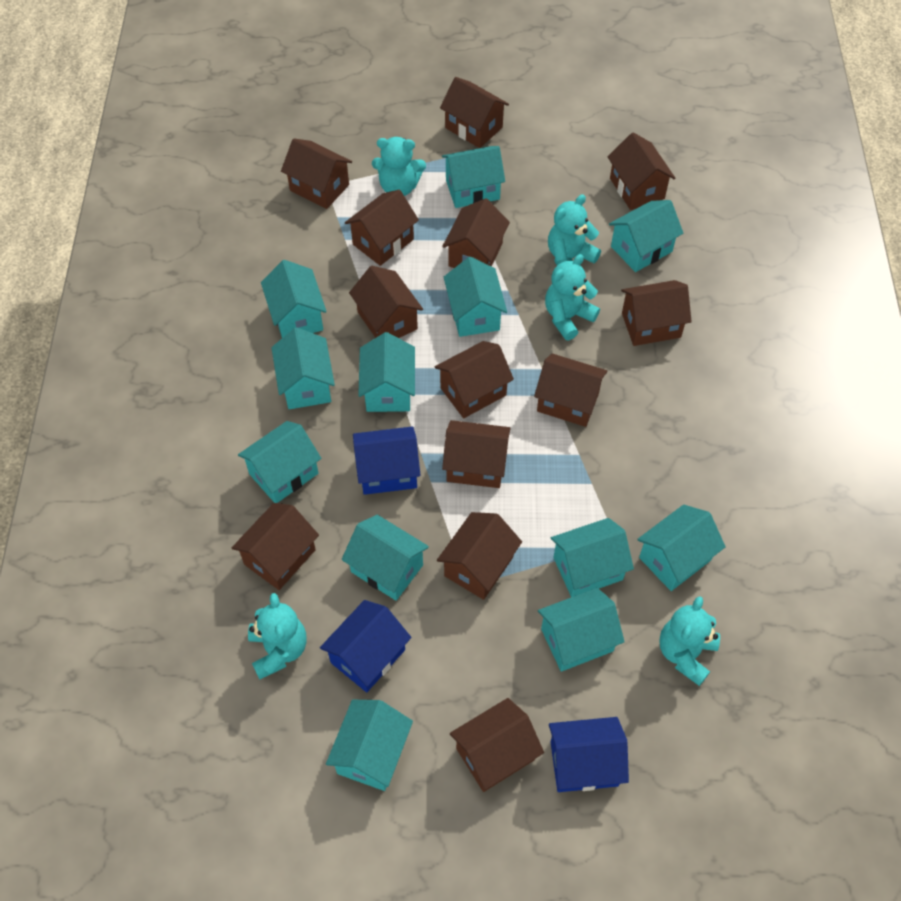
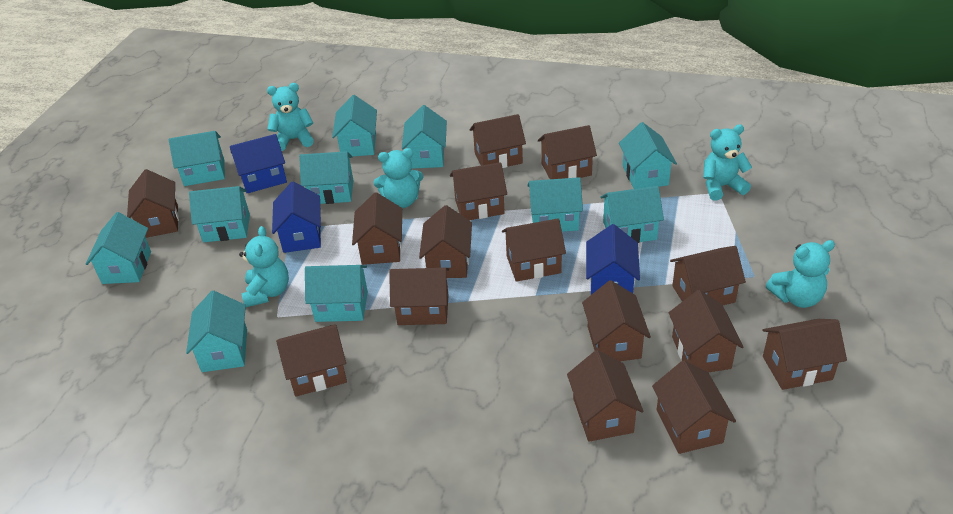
brown house: [232,503,319,590] [281,138,352,209] [345,190,419,266] [349,266,423,338] [435,341,514,418] [437,512,522,600] [440,77,509,148] [442,198,510,268] [442,420,510,488] [450,698,544,792] [534,353,608,427] [607,132,676,210] [621,280,692,346] = 13 -> [127,169,179,238] [276,324,347,397] [352,192,402,265] [389,268,449,325] [419,205,472,278] [450,162,507,220] [470,114,526,168] [502,218,566,282] [538,125,597,179] [567,350,644,442] [582,280,651,361] [652,360,736,454] [669,290,743,372] [670,246,746,305] [762,319,847,390] = 15
turquoise house: [238,421,321,503] [261,260,327,338] [271,327,335,409] [326,700,413,791] [342,515,429,601] [358,332,415,412] [442,146,505,208] [444,257,507,337] [538,588,625,672] [551,518,634,597] [609,200,683,272] [637,505,726,591] = 12 -> [86,212,151,284] [169,131,225,186] [186,290,247,372] [189,186,250,242] [299,151,354,204] [305,265,368,322] [332,95,377,156] [402,105,447,169] [527,177,583,232] [600,186,664,243] [619,122,677,189] = 11

